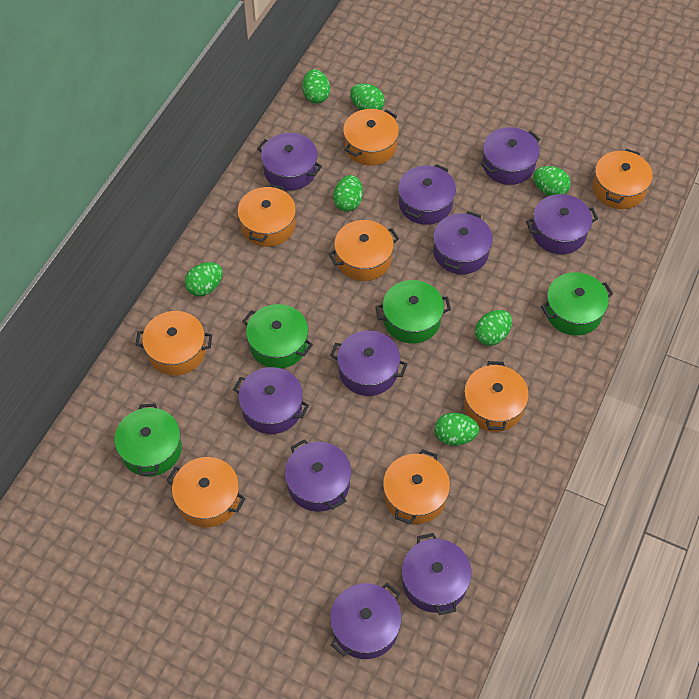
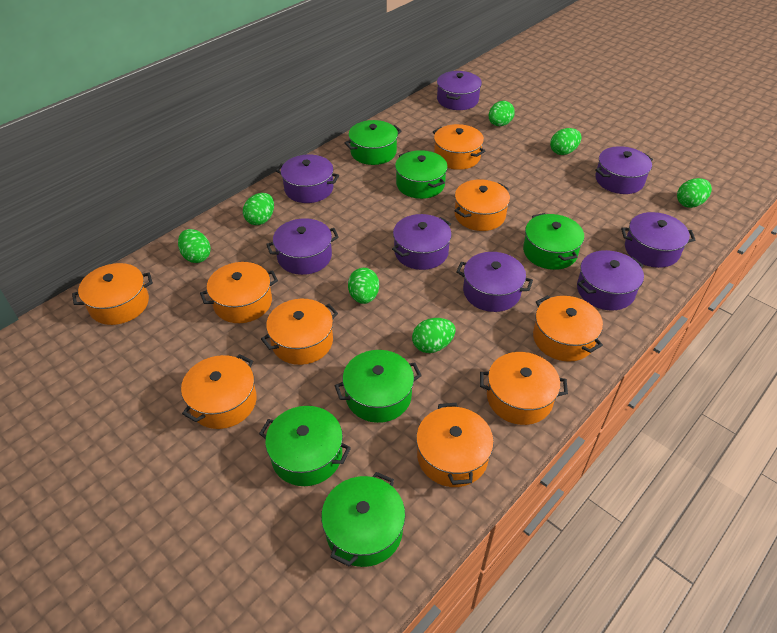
green pot: [114,403,182,476] [243,304,313,368] [375,280,451,344] [541,272,613,336] = 4 -> [259,406,351,486] [321,472,405,567] [335,350,422,423] [344,120,402,165] [395,150,448,199] [523,213,584,270] = 6
orange pot: [136,311,212,376] [166,457,246,527] [238,184,296,247] [329,220,399,281] [343,109,399,166] [383,449,450,524] [464,361,529,432] [593,149,653,209] = 8 -> [72,263,153,325] [181,354,257,429] [200,262,278,323] [261,299,338,365] [416,403,494,487] [433,124,485,170] [454,179,510,231] [480,352,568,425] [533,295,603,362] = 9
purple pot: [233,367,309,434] [257,133,322,191] [285,439,351,512] [330,330,407,396] [330,583,402,659] [398,164,456,225] [402,533,472,615] [433,211,493,274] [481,127,540,185] [526,194,598,254] = 10 -> [266,218,339,275] [276,154,339,203] [392,214,452,270] [437,71,482,110] [456,252,533,312] [577,250,644,310] [595,146,653,194] [621,212,695,268] = 8

